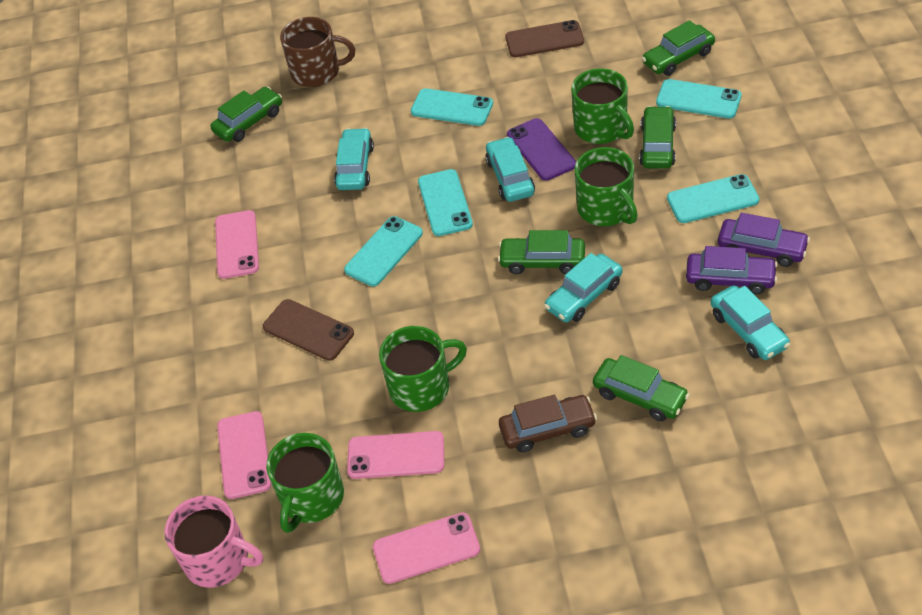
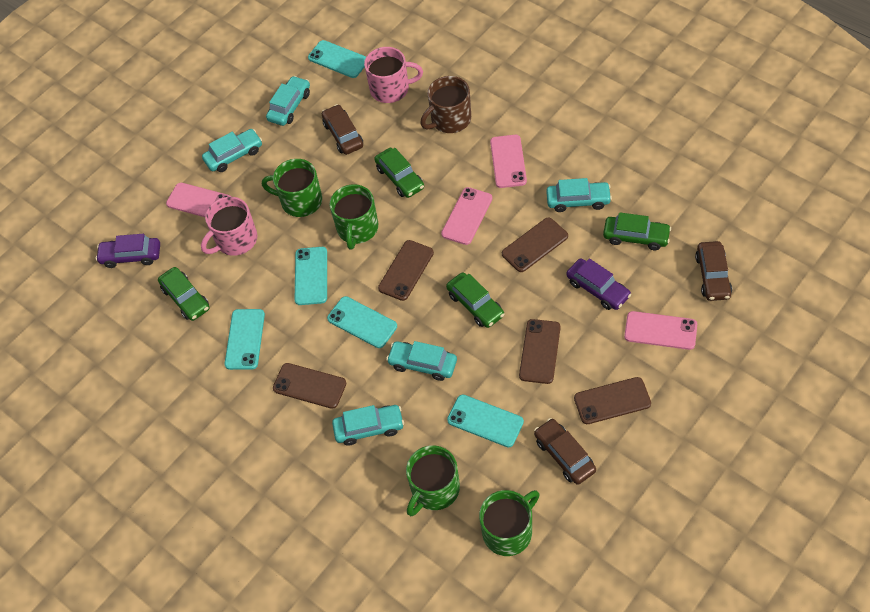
brown car: [499,395,597,452] = 1 -> [322,104,363,155] [534,418,596,485] [695,241,732,301] = 3
brown phone: [263,299,354,361] [505,20,584,57] = 2 -> [273,363,346,409] [378,240,434,301] [502,218,568,272] [519,319,561,384] [574,377,651,424] = 5
green car: [210,87,282,142] [498,230,585,274] [593,355,690,421] [639,106,676,169] [642,20,715,76] = 5 -> [158,267,210,321] [374,148,424,198] [446,272,505,328] [603,212,671,250] = 4
pink mug: [164,496,263,588] = 1 -> [201,197,257,256] [364,47,423,103] = 2
purple phone: [507,118,576,181] = 1 -> none = 0
turquoise car: [334,128,374,190] [485,137,535,202] [544,253,622,322] [711,285,790,360] = 4 -> [202,129,262,172] [266,76,310,126] [332,405,404,446] [386,341,457,381] [546,178,612,212] = 5

